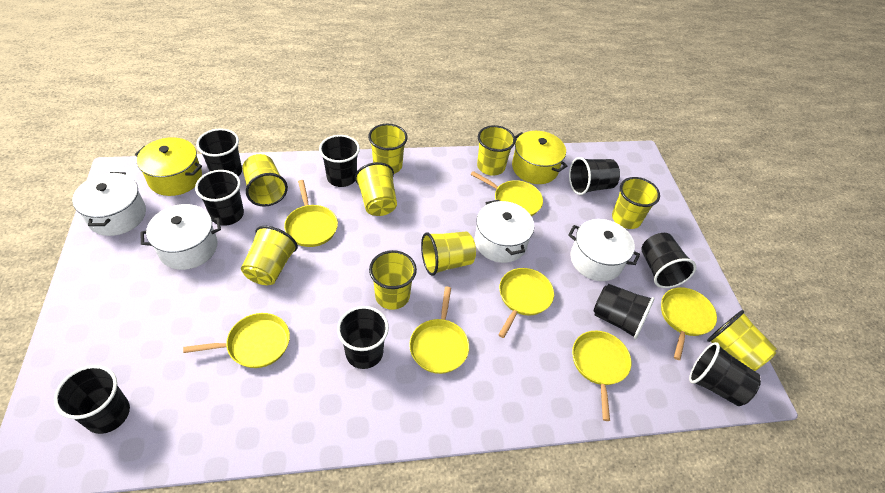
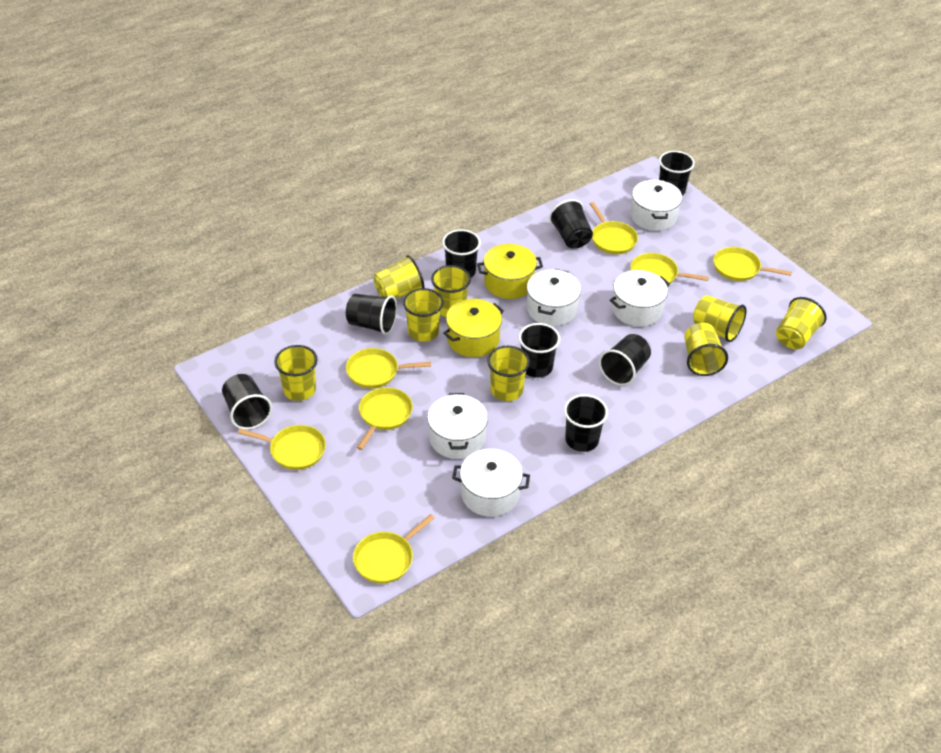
black cup: [54,365,130,434] [195,170,244,226] [196,128,242,177] [319,135,360,187] [337,306,389,369] [569,157,620,195] [593,284,655,339] [641,233,696,288] [689,342,761,406] = 9 -> [222,374,272,430] [346,294,397,335] [442,229,481,277] [519,323,560,378] [549,199,593,249] [564,394,608,452] [599,334,651,386] [659,151,695,196] = 8
white pot: [72,172,146,236] [141,204,221,270] [475,200,534,263] [568,219,640,281] = 4 -> [427,393,488,459] [452,449,530,517] [527,269,581,326] [610,270,670,327] [630,180,682,231] = 5
yellow cup: [241,226,298,285] [242,154,288,207] [355,162,397,216] [368,124,408,174] [369,250,417,310] [421,231,476,276] [477,125,516,176] [612,177,660,229] [707,310,777,371] = 9 -> [274,345,318,401] [374,255,424,299] [403,288,444,342] [431,265,471,317] [487,346,530,401] [684,323,728,376] [693,295,747,342] [776,297,826,349] = 8

